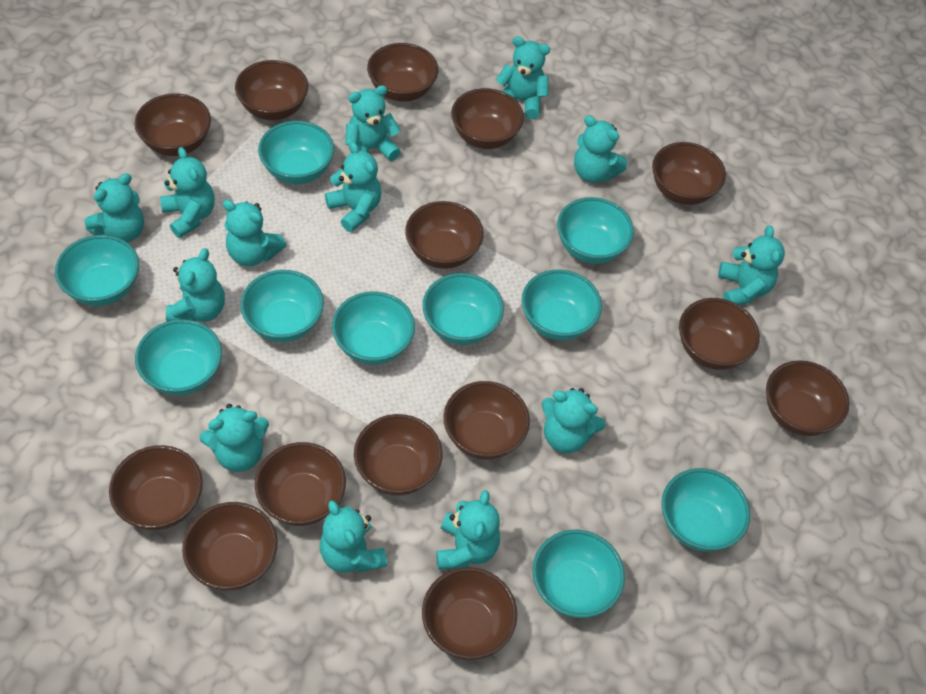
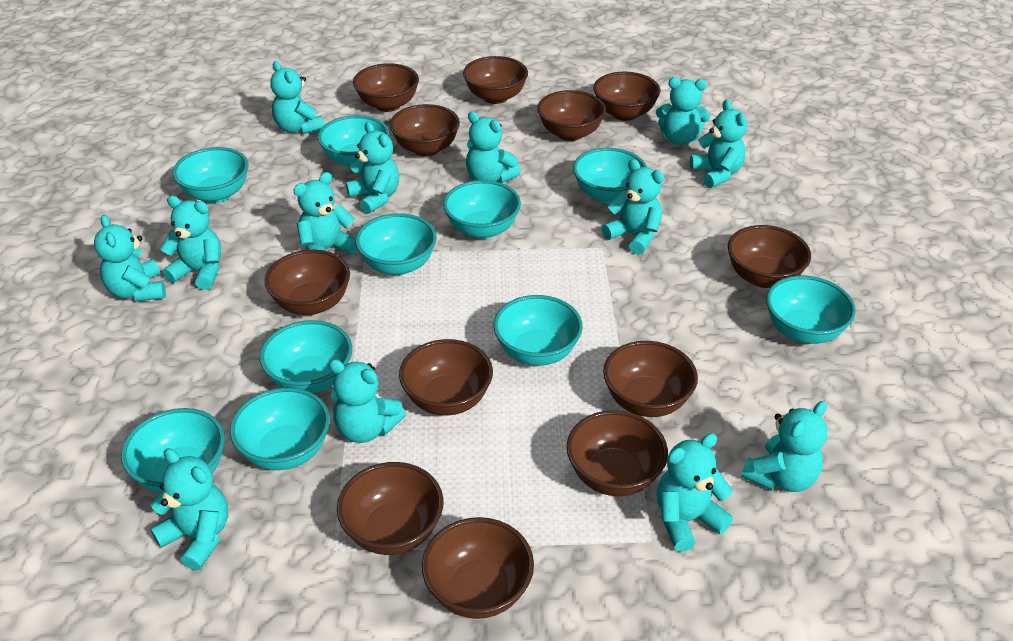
brown bowl: [109,445,203,530] [134,93,211,156] [182,502,278,590] [235,60,308,120] [255,442,346,526] [354,414,443,495] [367,43,438,102] [405,201,484,269] [422,567,517,660] [444,381,530,460] [451,88,524,149] [652,142,726,205] [679,298,760,370] [766,360,849,436] = 14 -> [265,250,350,315] [337,462,444,555] [353,63,419,112] [390,104,460,156] [399,339,493,416] [422,517,534,619] [463,56,528,104] [537,90,606,141] [567,410,668,496] [593,72,660,121] [603,341,698,417] [728,225,811,288] = 12

